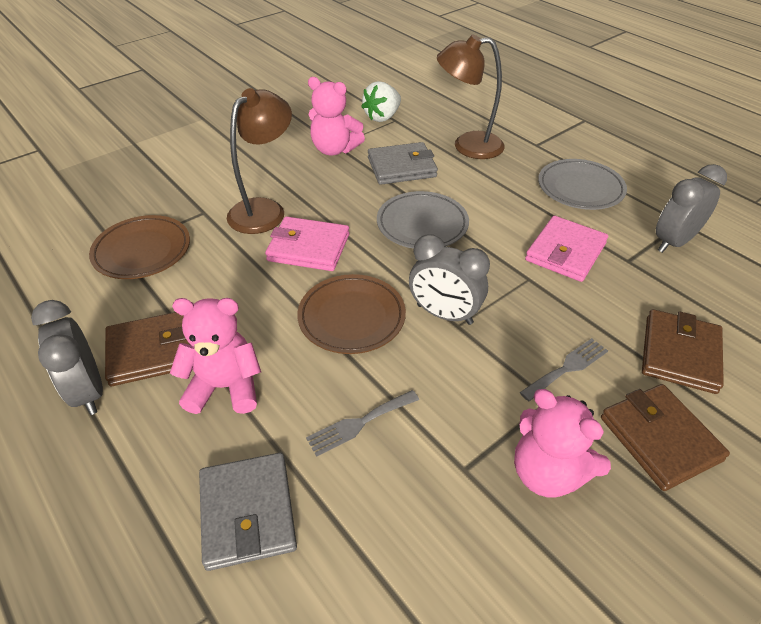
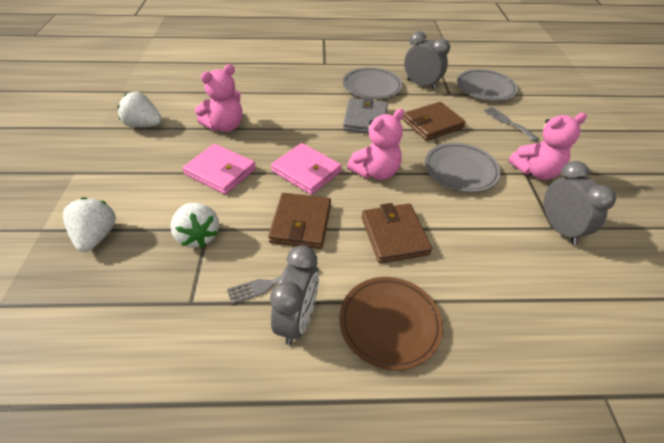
brown lamp: [227,88,292,234] [437,34,505,159] = 2 -> none = 0
brown plate: [89,215,190,279] [297,274,406,354] = 2 -> [339,277,443,370] = 1
grey plate: [377,191,469,249] [538,159,627,210] = 2 -> [343,67,402,99] [425,143,501,192] [457,69,518,101] = 3
grey wallet: [199,453,297,571] [368,142,438,185] = 2 -> [343,97,388,133] = 1
white strawberry: [361,81,401,122] = 1 -> [63,197,116,252] [117,92,162,127] [170,203,219,248] = 3

